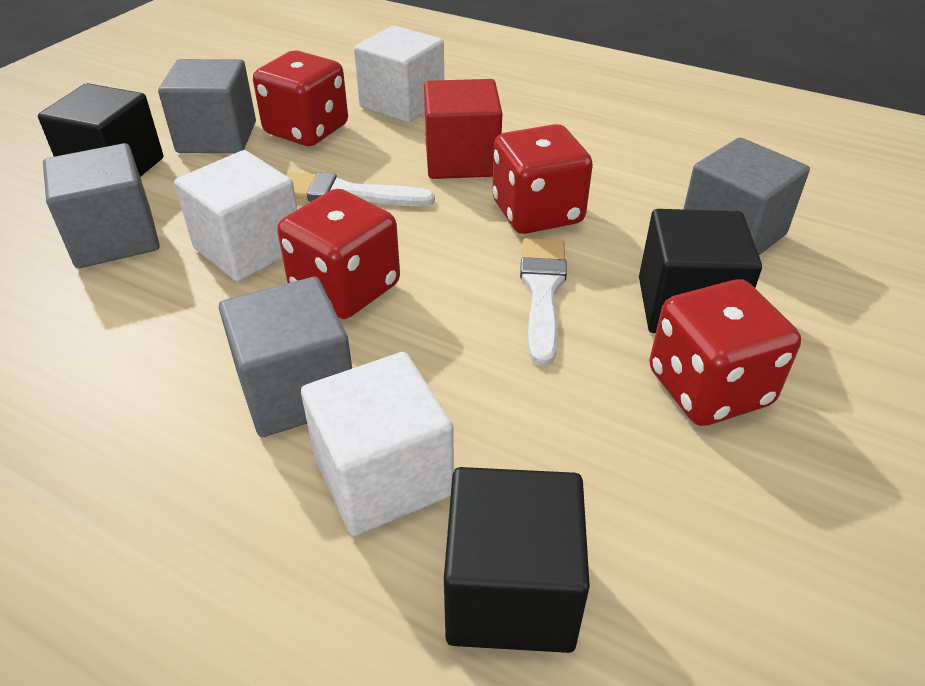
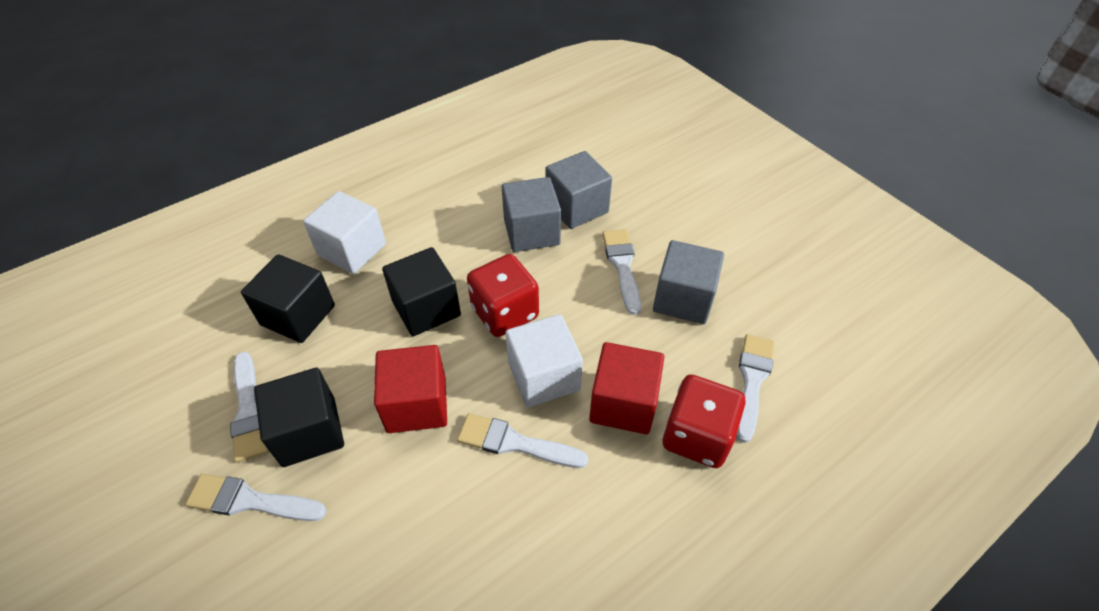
grey cube: [43,143,160,268] [158,59,256,153] [219,277,352,437] [684,137,810,255] = 4 -> [502,177,561,252] [545,151,612,229] [653,240,724,324] = 3
red cube: [424,79,502,179] = 1 -> [374,345,447,433] [589,342,664,434] = 2
red dice: [253,50,348,146] [277,189,400,319] [492,124,593,234] [649,279,801,426] = 4 -> [467,254,539,337] [663,375,746,468] = 2
white brush: [286,172,435,207] [520,238,567,366] = 2 -> [185,474,327,521] [230,352,269,462] [457,413,588,468] [602,229,641,315] [736,334,775,443] = 5
white cube: [174,150,298,282] [301,352,454,536] [354,25,444,123] = 3 -> [303,191,386,274] [506,314,583,407] = 2

